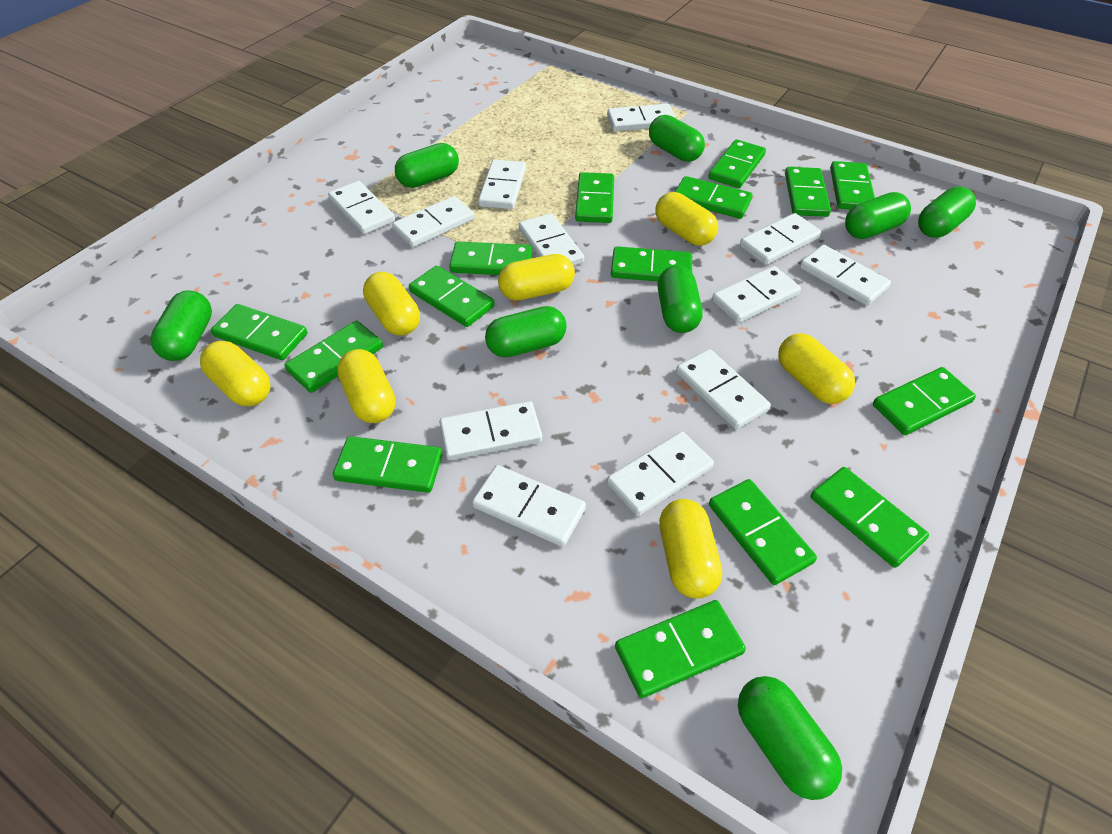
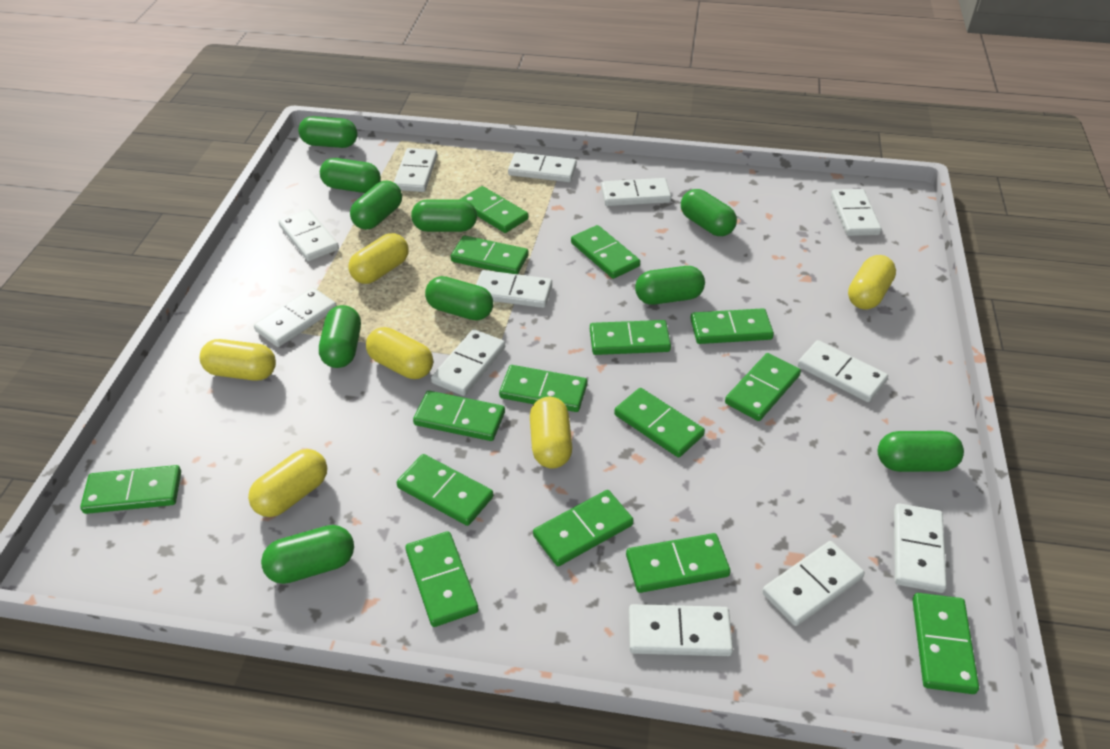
green capsule: [150,290,212,361] [395,143,459,188] [485,306,567,357] [649,115,705,162] [658,265,702,333] [738,676,842,800] [845,192,911,239] [918,187,976,238] = 8 -> [261,525,354,584] [298,116,358,148] [319,305,361,368] [320,158,381,193] [350,181,402,230] [411,199,477,232] [425,276,493,321] [635,266,705,305] [681,189,737,236] [878,431,964,472] = 10
yellow capsule: [200,341,271,407] [337,349,396,423] [363,272,420,336] [498,254,575,300] [656,192,718,246] [659,499,722,598] [778,333,855,404] = 7 -> [200,339,276,381] [248,449,327,517] [348,233,409,284] [366,327,433,379] [530,397,572,469] [848,255,896,309] = 6

